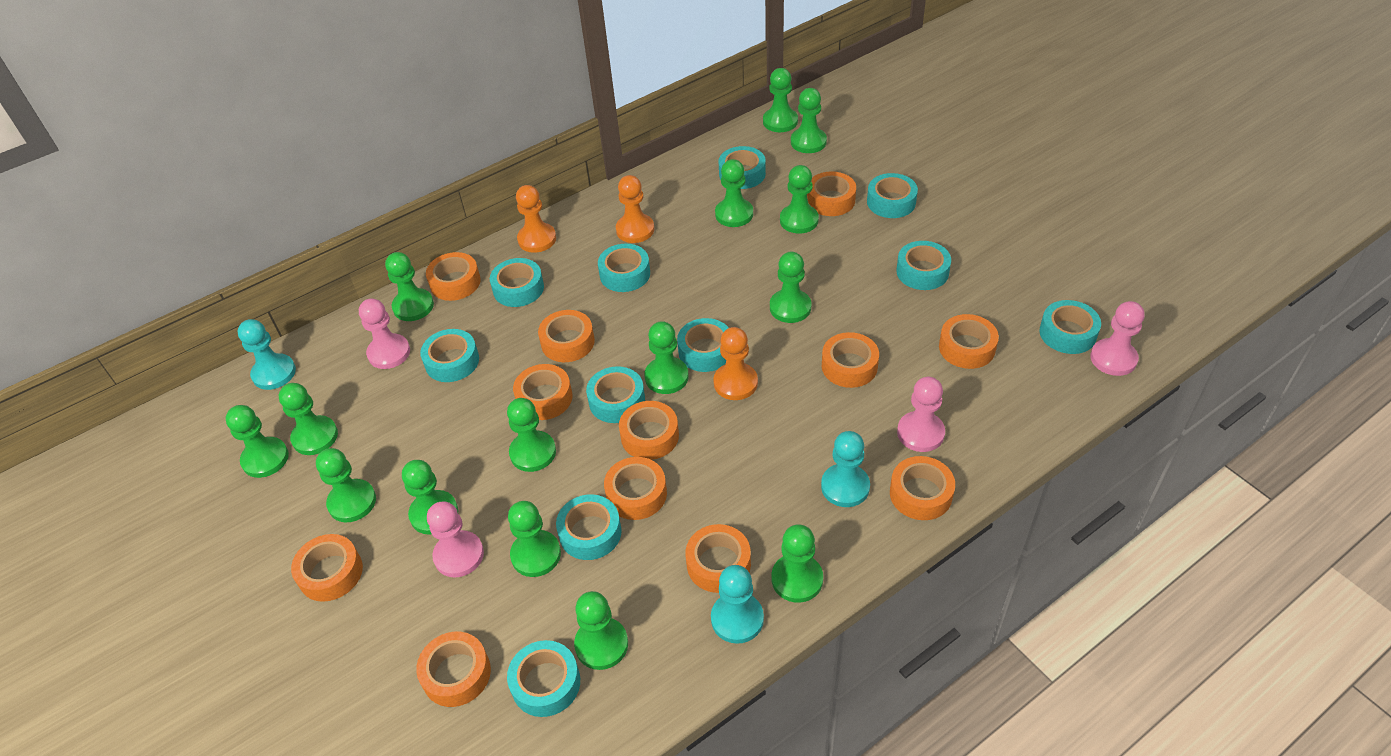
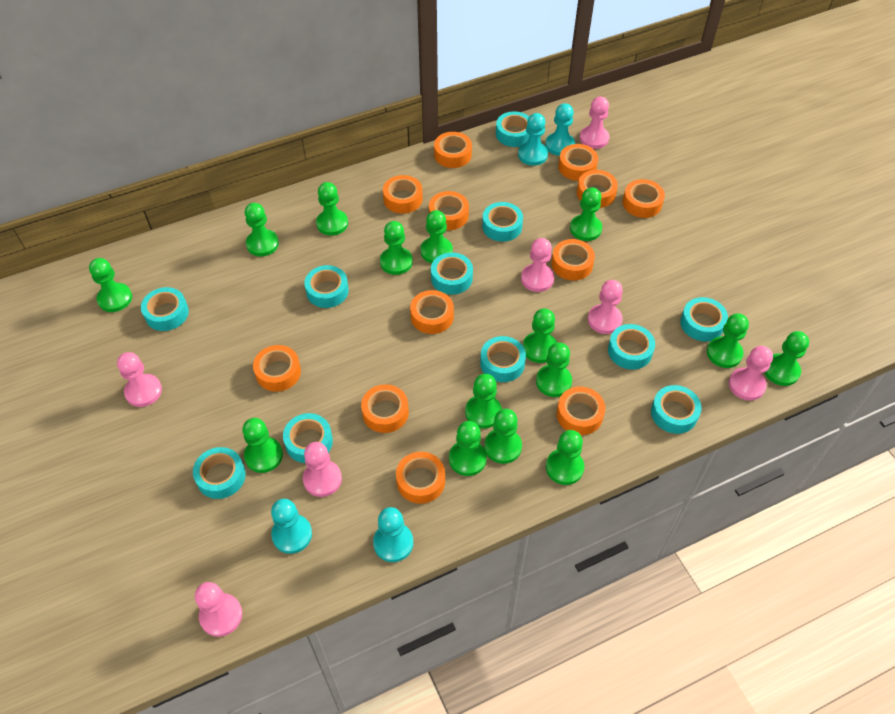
orange pawn: [516,185,556,253] [616,175,654,243] [713,327,758,400] = 3 -> none = 0
pink pawn: [359,298,410,369] [427,501,484,577] [897,377,945,452] [1090,301,1145,376] = 4 -> [117,352,162,407] [195,582,242,637] [303,442,342,497] [521,238,554,292] [580,97,610,149] [588,280,623,334] [729,346,773,401] = 7
turquoise pawn: [238,319,296,390] [711,565,764,644] [821,431,870,507] = 3 -> [271,499,312,554] [373,507,413,562] [518,113,548,166] [545,103,575,156] = 4

